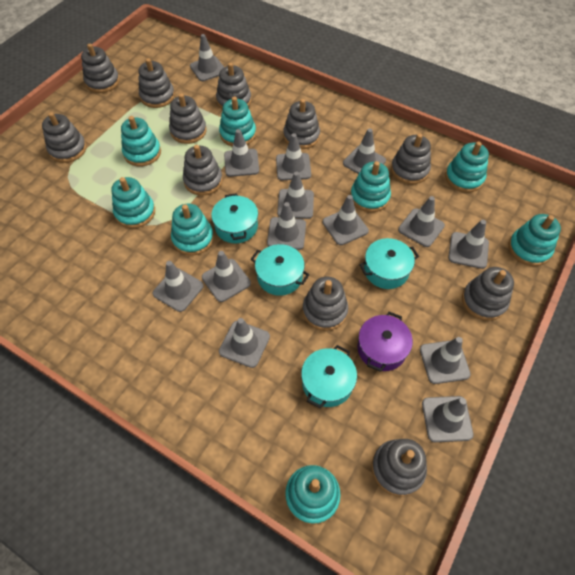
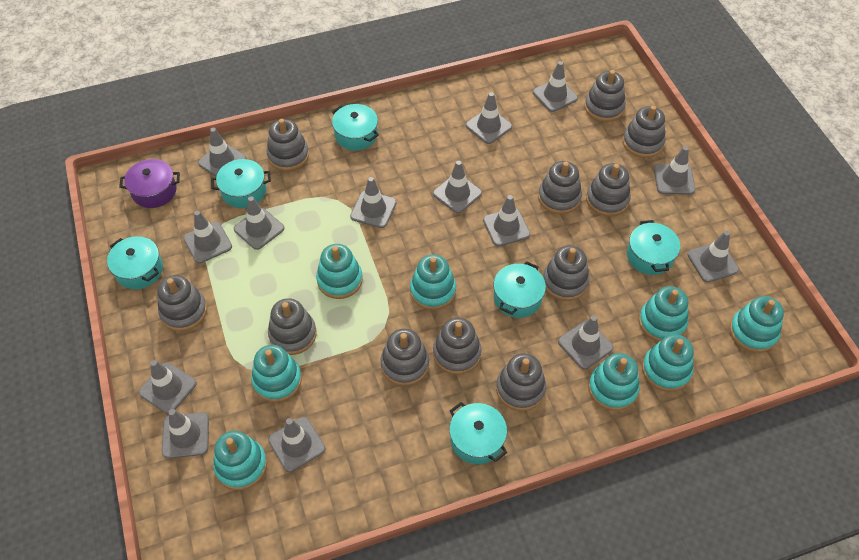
turquoise pot: [211,193,258,244] [251,244,309,296] [301,345,357,408] [359,238,419,289] = 4 -> [107,236,163,289] [211,159,271,208] [332,104,379,150] [449,402,507,464] [493,261,546,318] [627,220,680,275] = 6

